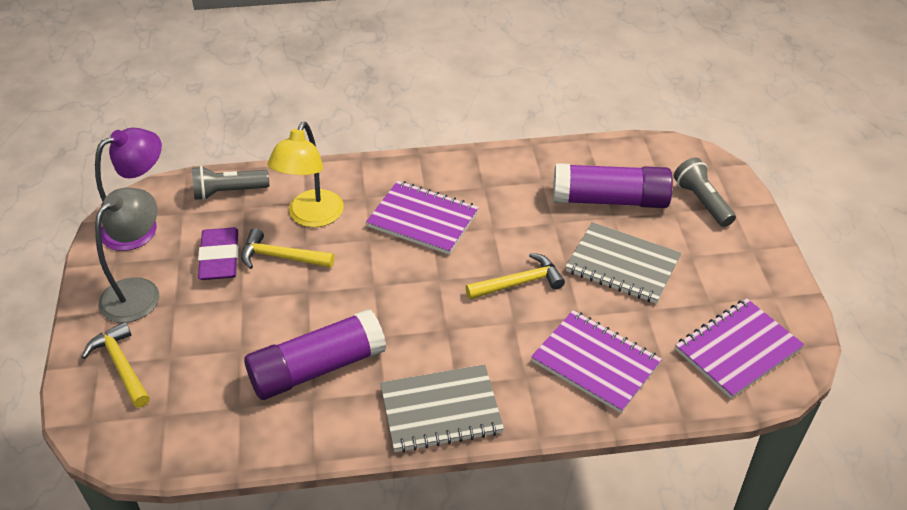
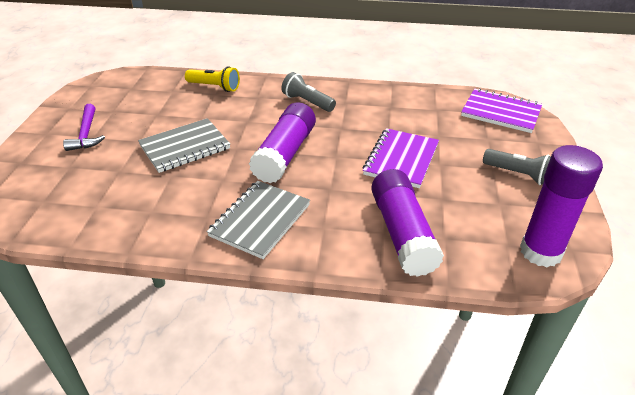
grey lamp: [95,188,159,323] = 1 -> none = 0
purple eraser: [198,227,239,280] = 1 -> none = 0
purple glue stick: [244,309,386,400] [553,163,673,208] = 2 -> [249,102,316,184] [371,169,444,277] [520,145,603,267] = 3
purple hammer: none = 0 -> [63,104,105,151] = 1
purple lamp: [95,128,162,251] = 1 -> none = 0
purple notebook: [366,181,479,255] [531,310,662,413] [675,298,804,399] = 3 -> [363,128,439,188] [461,88,542,133] = 2
yellow flashlight: none = 0 -> [185,66,240,92] = 1
yellow hammer: [82,322,150,408] [241,229,335,269] [466,253,565,300] = 3 -> none = 0
yellow lamp: [267,122,344,227] = 1 -> none = 0

